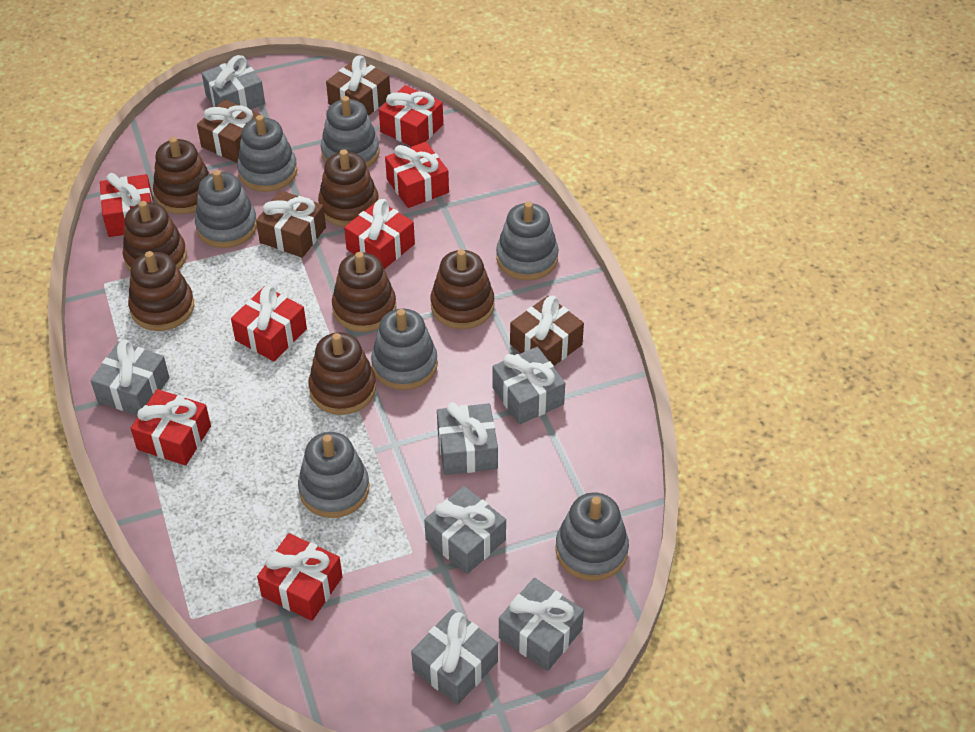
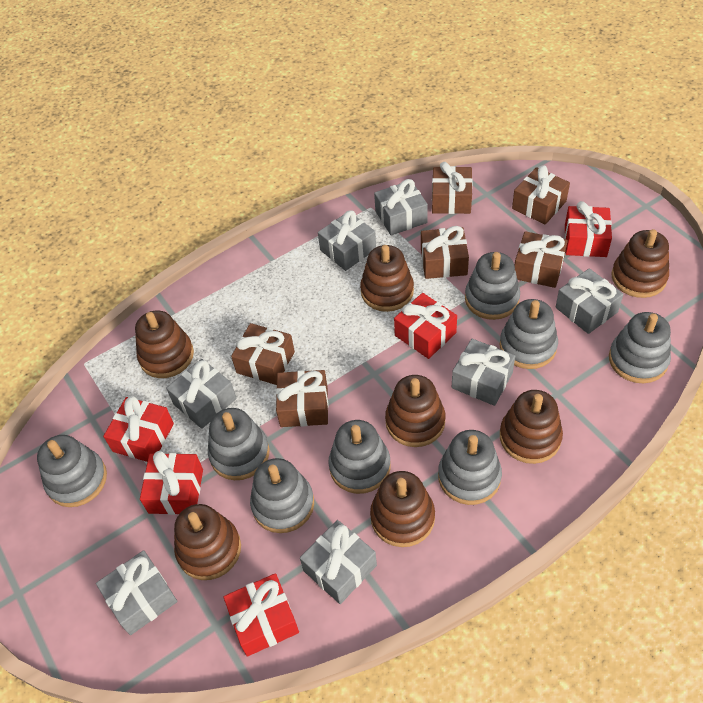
brown gift: [197,99,261,163] [256,190,326,258] [326,56,390,116] [510,296,584,366] = 4 -> [231,323,295,385] [276,370,328,427] [421,226,469,279] [432,162,473,214] [512,165,570,224] [514,231,568,288] = 6
grey stacking toy: [195,170,257,248] [237,115,298,192] [298,432,369,518] [321,96,380,168] [371,309,438,390] [496,201,559,280] [555,493,629,581] = 7 -> [37,435,107,507] [208,408,269,480] [250,458,314,533] [328,420,391,494] [438,430,502,505] [465,252,520,320] [499,299,558,369] [609,312,671,383] = 8
red gift: [100,173,153,237] [130,389,211,466] [231,285,307,361] [257,533,342,621] [344,199,415,269] [379,85,443,146] [385,142,449,208] = 7 -> [103,396,174,462] [140,451,203,515] [223,573,299,657] [394,293,457,359] [564,201,612,257] = 5

